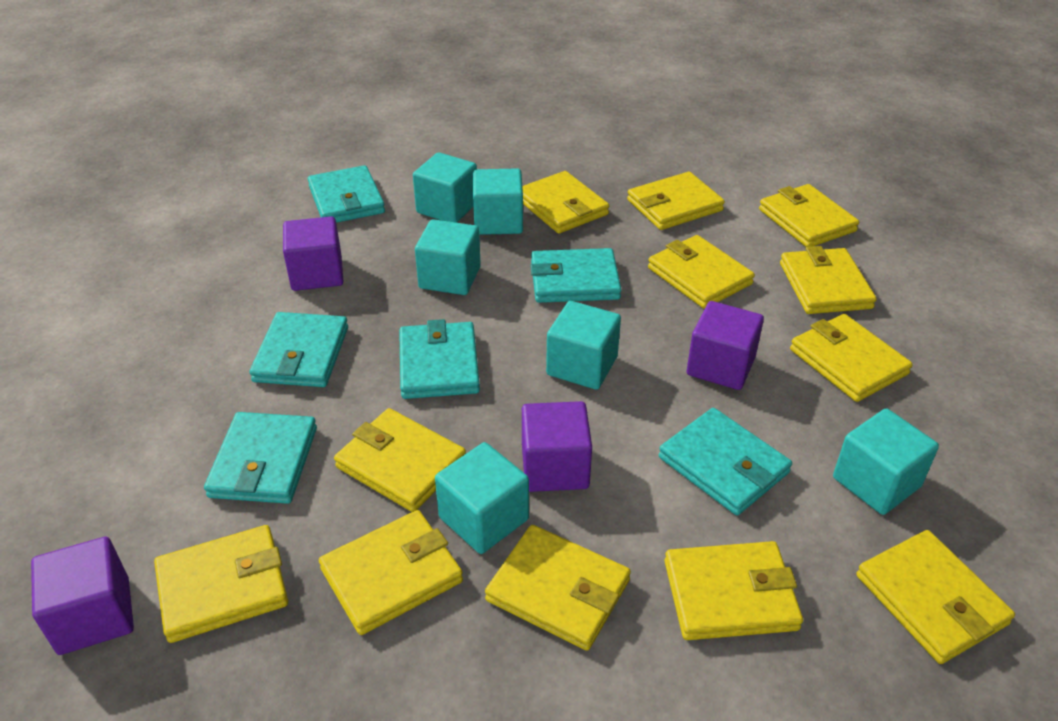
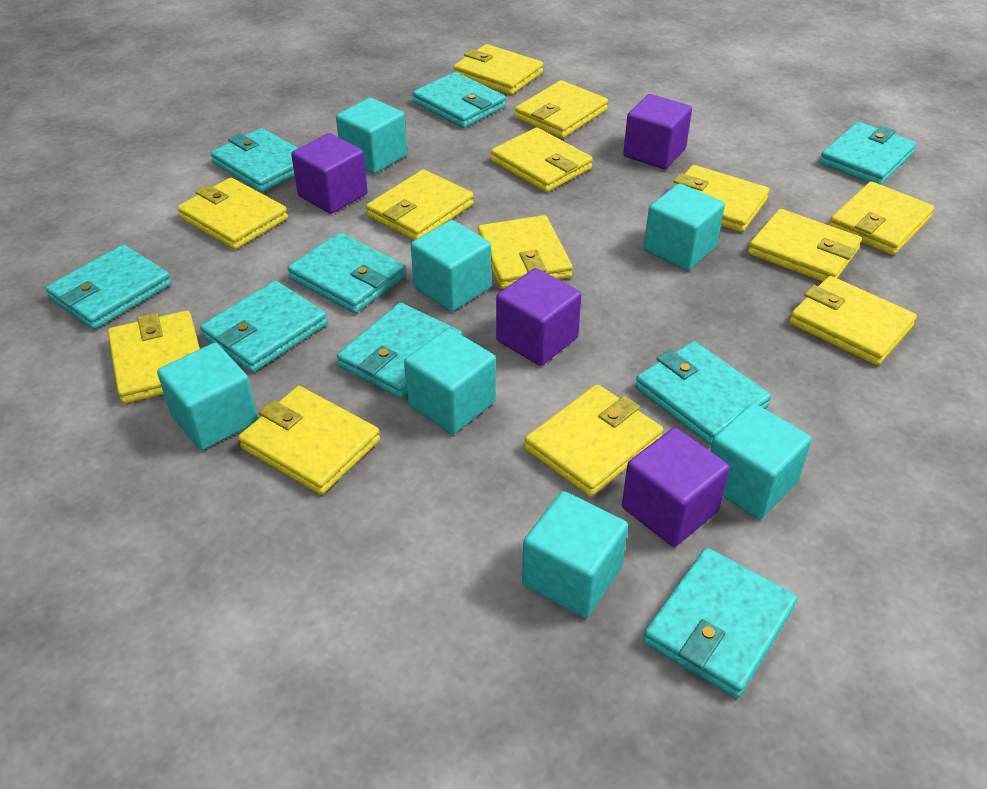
turquoise cube: [413,152,477,223] [415,219,481,295] [435,442,529,554] [473,168,523,235] [546,301,621,390] [833,408,939,515] = 6 -> [157,343,258,450] [336,97,407,174] [404,328,496,434] [411,220,491,312] [522,491,628,618] [644,183,725,270] [710,403,812,519] = 7
turquoise wallet: [204,412,317,504] [249,312,348,387] [308,165,385,223] [399,319,480,399] [530,248,621,303] [659,408,792,515] = 6 -> [46,245,171,330] [200,281,328,372] [210,128,298,192] [287,233,406,313] [337,303,462,398] [412,72,506,128] [635,341,771,445] [643,548,798,698] [820,122,917,185] = 9
yellow wallet: [154,525,288,643] [319,510,463,635] [334,408,466,512] [485,525,631,651] [522,171,609,234] [627,172,725,230] [648,235,755,309] [665,541,803,640] [759,184,859,247] [780,246,877,314] [790,314,913,402] [856,530,1015,664] = 12 -> [108,311,200,404] [177,178,288,249] [238,386,380,495] [366,169,474,240] [453,44,543,95] [478,215,573,289] [491,127,593,192] [515,80,608,138] [525,384,663,496] [673,165,769,232] [748,209,862,282] [789,276,917,365] [829,181,934,255] = 13

